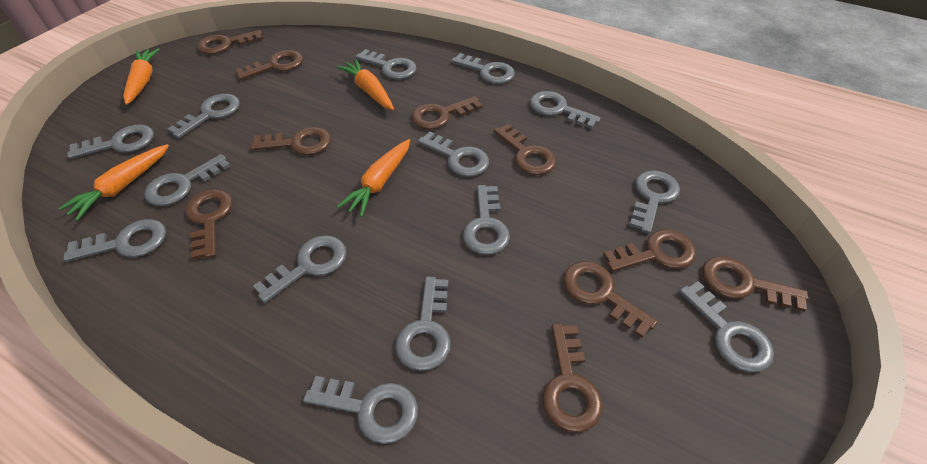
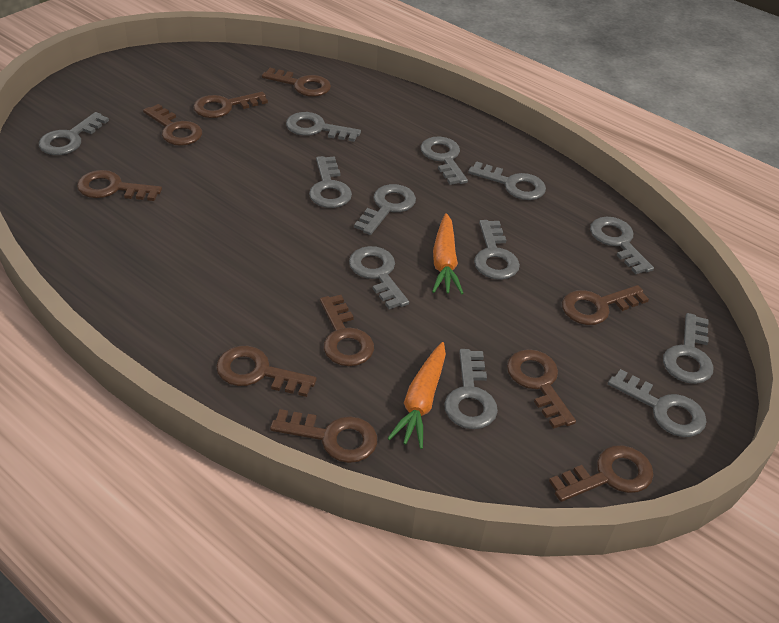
grey key: [63,219,166,262] [67,124,154,159] [144,154,230,206] [167,94,240,138] [253,235,347,303] [303,376,418,444] [356,49,416,79] [395,277,451,371] [418,131,489,177] [451,53,515,84] [463,185,510,255] [530,91,601,129] [629,170,680,234] [679,281,774,372] = 14 -> [39,112,109,155] [286,112,361,142] [309,156,352,208] [349,246,409,309] [354,184,416,235] [421,136,468,185] [444,349,498,429] [468,161,546,200] [474,220,520,280] [590,217,654,274] [608,369,707,437] [663,313,713,384] = 12
orange carrot: [58,144,169,221] [123,48,160,105] [336,59,394,110] [337,139,410,217] = 4 -> [387,342,446,449] [432,213,464,294] = 2

